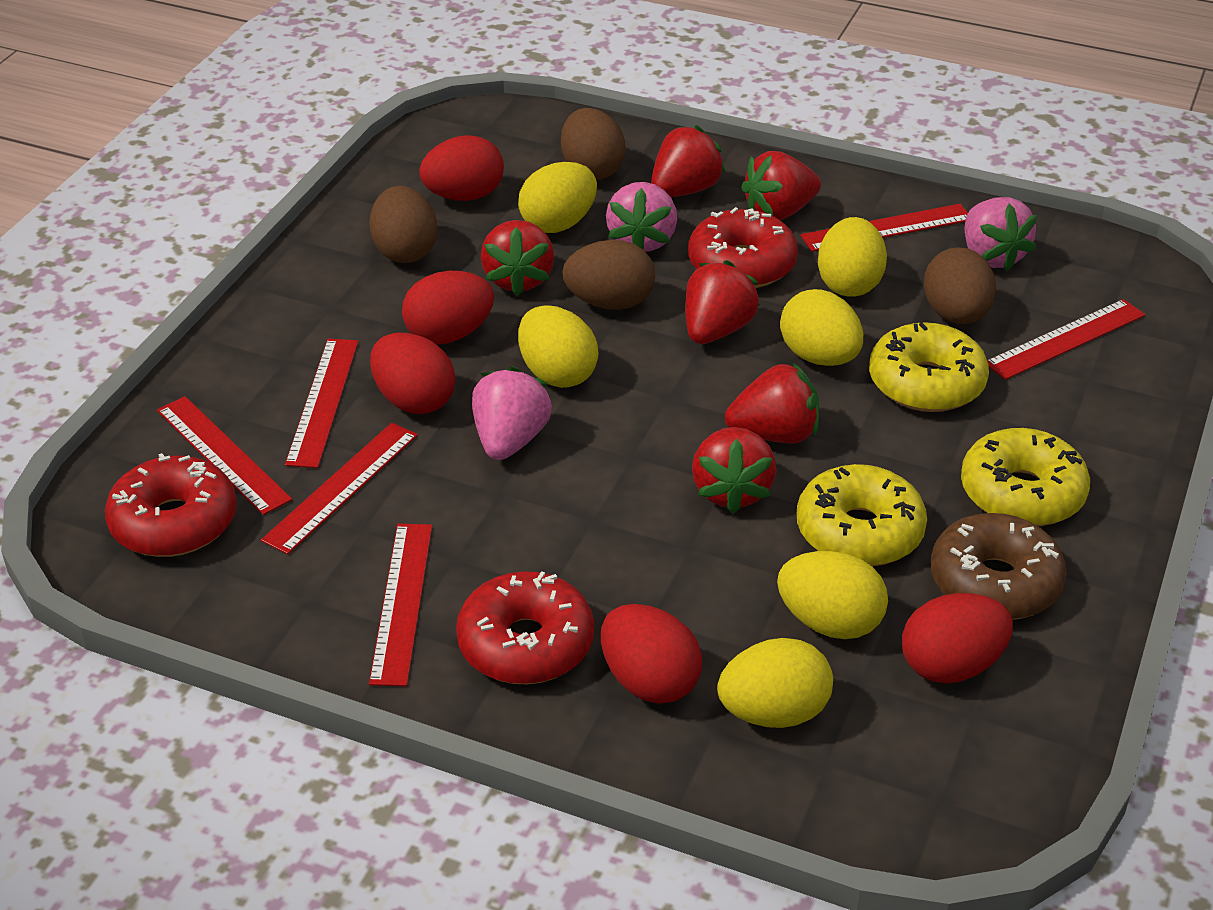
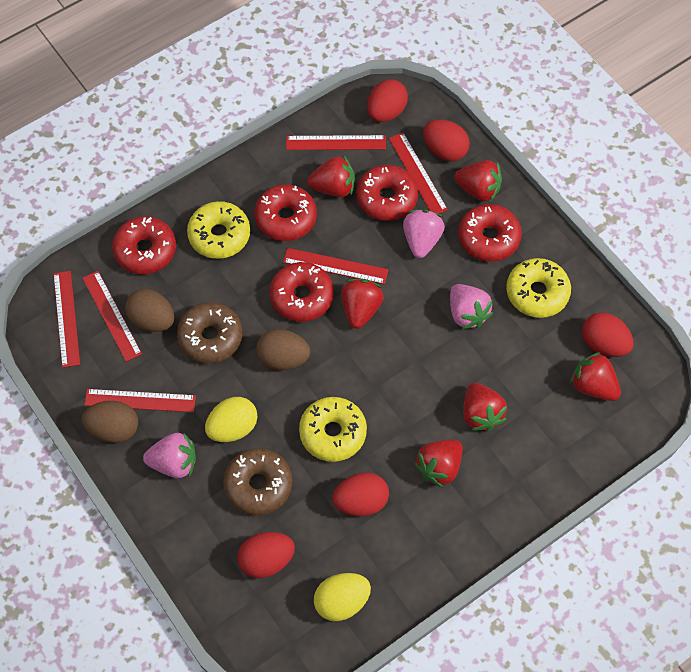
brown donut: [931,513,1067,620] = 1 -> [177,302,242,364] [223,448,292,515] = 2
brown egg: [369,186,437,263] [561,108,626,180] [562,240,655,310] [924,247,996,324] = 4 -> [82,401,138,443] [125,289,175,332] [256,329,310,370] = 3
red donut: [105,453,237,557] [456,571,594,684] [688,207,798,288] = 3 -> [112,216,176,274] [254,184,317,241] [270,262,334,322] [356,165,418,221] [458,204,522,261] = 5
yellow egg: [518,162,597,233] [518,306,598,388] [717,638,833,728] [777,551,888,639] [780,289,863,366] [818,217,887,297] = 6 -> [205,397,258,442] [314,573,371,621] = 2

